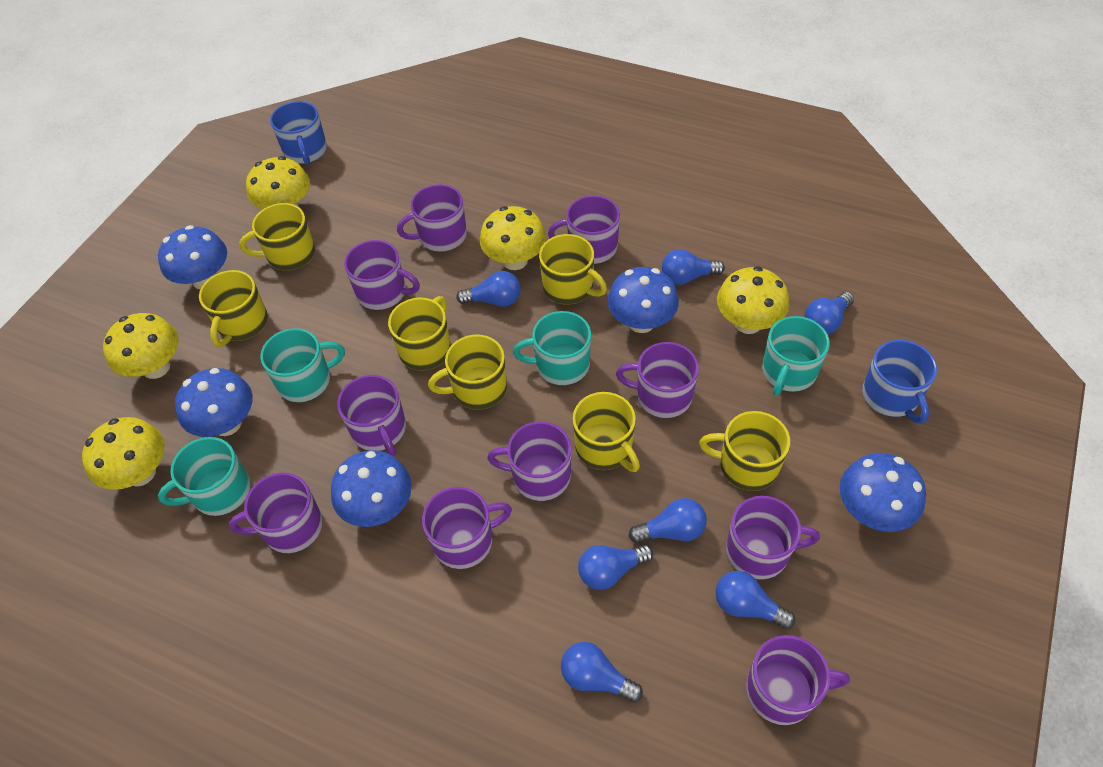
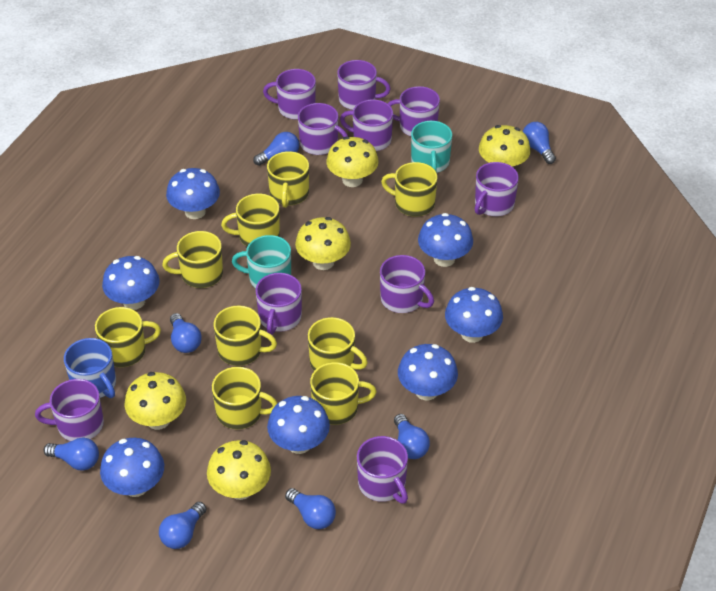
blue mug: [270,101,327,165] [862,340,937,424] = 2 -> [64,338,116,398] = 1
blue mushroom: [158,225,227,289] [175,368,253,437] [331,450,412,527] [608,267,679,333] [840,453,926,532] = 5 -> [100,438,164,497] [102,256,160,310] [166,168,220,219] [267,396,330,454] [398,344,458,400] [418,213,473,267] [445,287,503,343] = 7
turquoise mug: [158,437,251,516] [260,328,345,402] [513,311,591,385] [762,316,830,396] = 4 -> [232,235,291,288] [411,121,452,173] = 2
yellow mug: [199,270,268,347] [240,203,315,271] [388,296,451,371] [428,335,507,410] [539,234,607,305] [573,392,640,472] [699,411,790,491] = 7 -> [95,307,161,367] [162,231,223,288] [212,367,278,429] [214,305,277,366] [221,193,280,247] [267,151,309,208] [308,317,368,371] [310,362,377,425] [381,162,437,217] = 9

